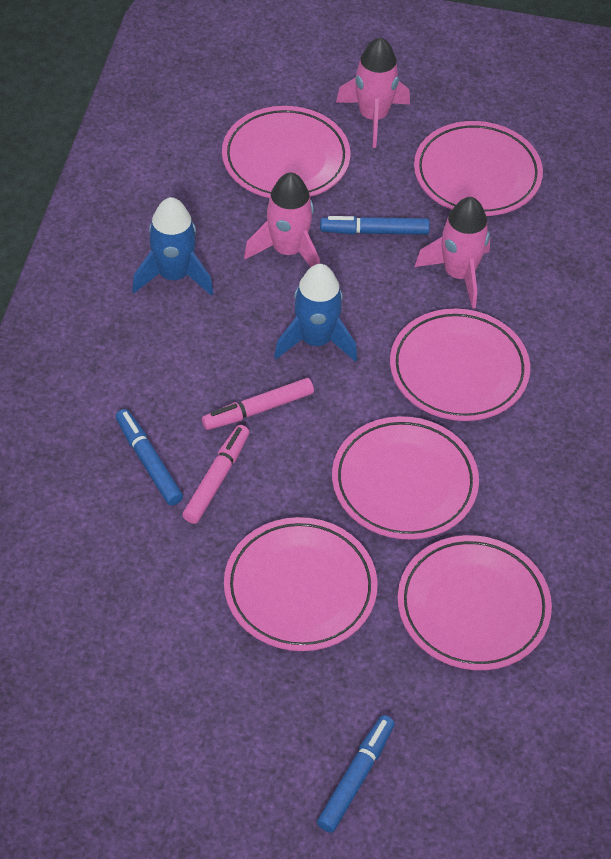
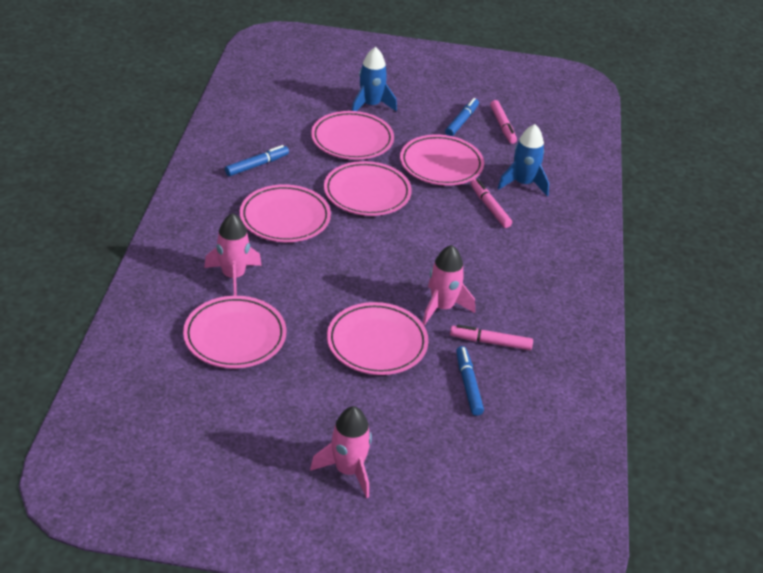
pink marker: [182,425,249,524] [202,378,314,430] = 2 -> [450,325,533,350] [471,179,512,228] [490,100,517,144] = 3

